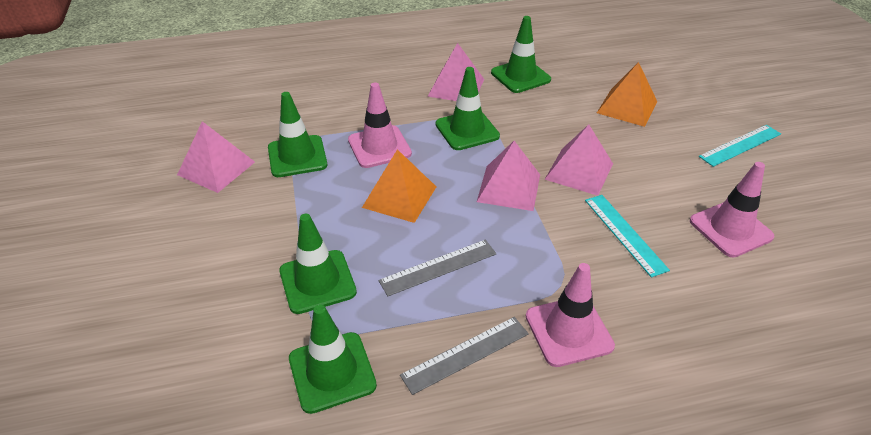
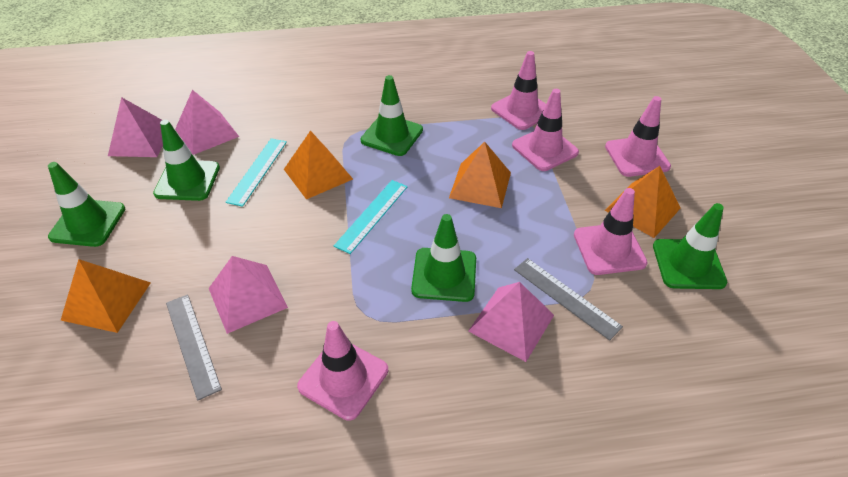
orange pyramid: [362,149,436,223] [597,62,657,127] = 2 -> [61,259,151,333] [284,131,353,200] [449,142,511,208] [605,166,681,238] = 4
pink traffic cone: [348,82,412,168] [526,263,615,367] [690,162,774,257] = 3 -> [297,321,388,421] [491,51,546,130] [512,89,579,171] [574,188,648,275] [605,96,671,177] = 5

